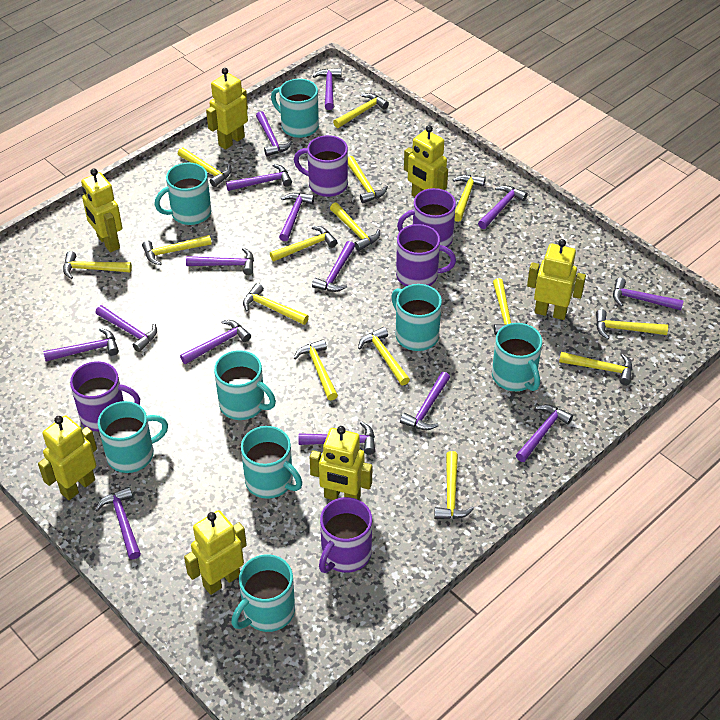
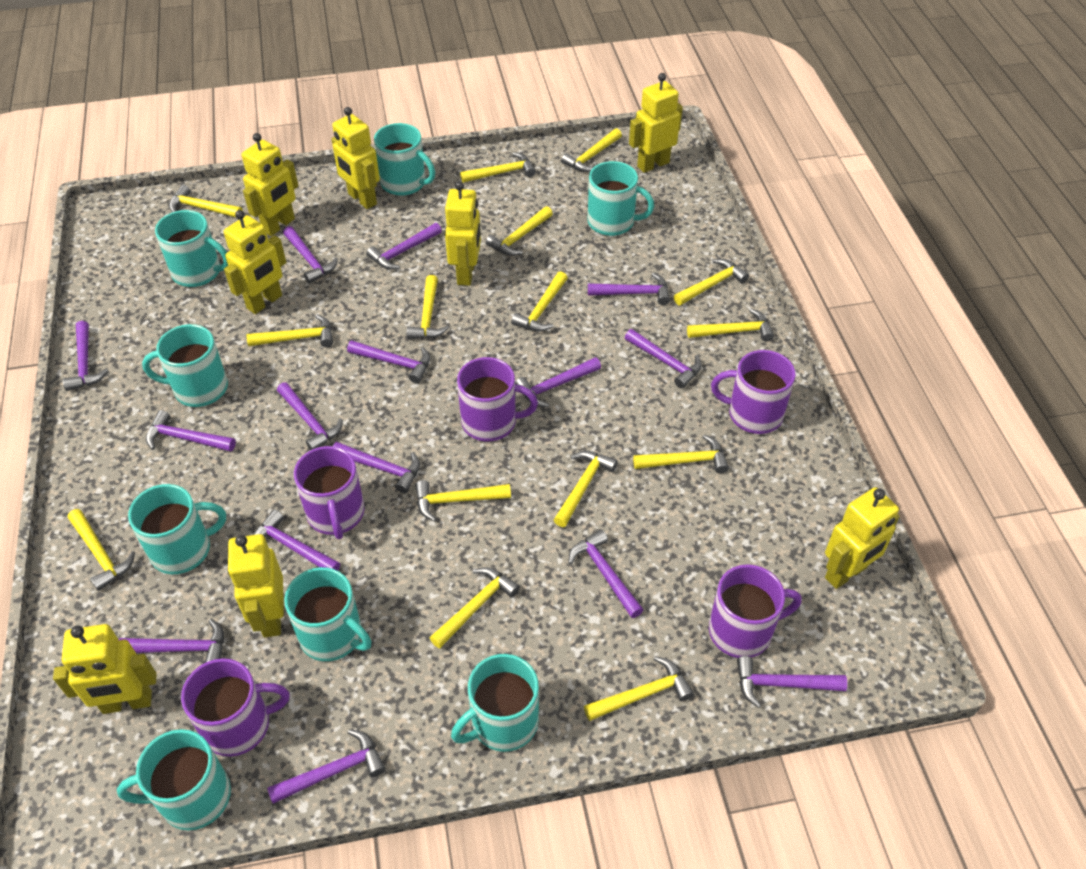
yellow robot: [38,415,97,500] [81,168,122,253] [184,510,247,595] [206,68,248,150] [310,426,372,500] [404,125,448,197] [527,239,586,320] = 7 -> [53,624,157,714] [224,210,286,314] [227,534,284,637] [242,133,298,236] [331,107,380,209] [445,181,481,286] [629,73,683,173] [825,487,900,589] = 8

